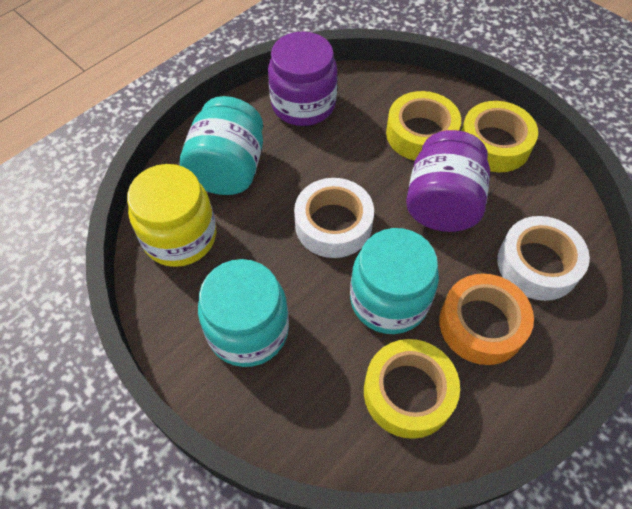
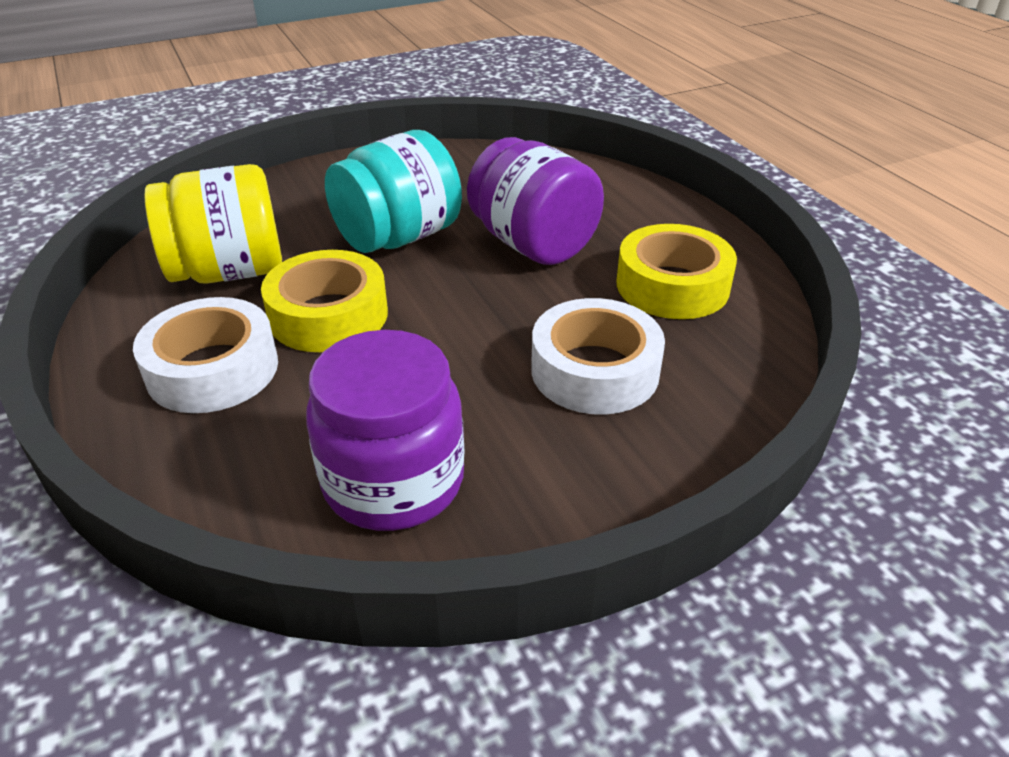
orange tape: [439,274,534,365] = 1 -> none = 0
turquoise jar: [180,96,263,195] [198,259,289,367] [350,228,439,334] = 3 -> [325,130,462,253] = 1
yellow tape: [364,339,460,439] [386,91,461,161] [461,101,538,172] = 3 -> [261,250,388,352] [617,224,737,319] = 2

